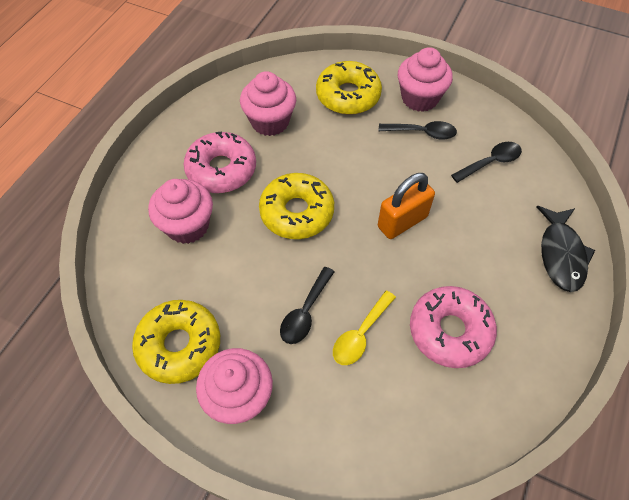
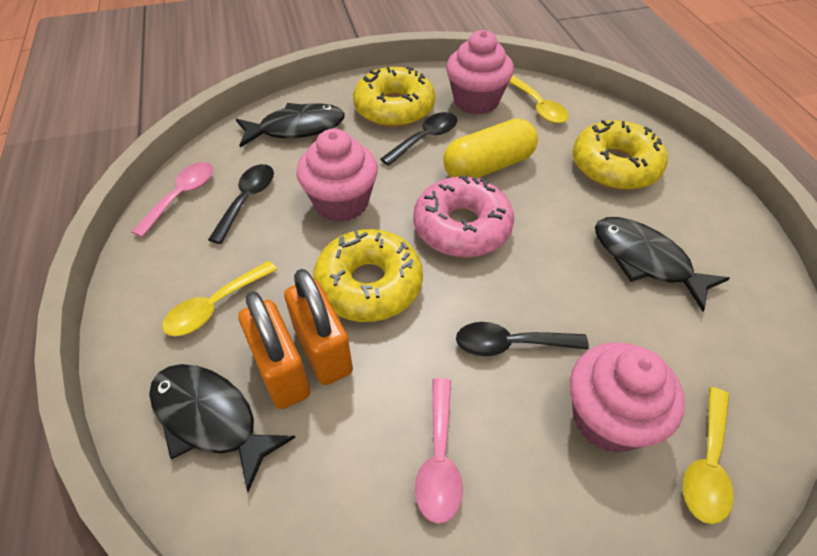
black fish: [537,206,595,292] = 1 -> [149,364,296,492] [236,103,345,147] [595,217,730,311] = 3
orange padlock: [378,173,435,239] = 1 -> [238,291,310,409] [284,269,353,385] = 2
pink cupcake: [148,179,213,244] [196,348,273,424] [240,71,296,136] [398,47,453,112] = 4 -> [296,129,378,222] [446,30,514,115] [570,342,685,453] = 3
pink donut: [183,132,256,193] [410,286,497,368] = 2 -> [413,175,514,258] = 1
pink spoon: none = 0 -> [131,162,213,238] [415,378,463,524] = 2
yellow capsule: none = 0 -> [443,118,538,178] = 1
yellow spoon: [333,290,396,365] = 1 -> [162,261,277,336] [509,76,569,124] [683,387,733,524] = 3

